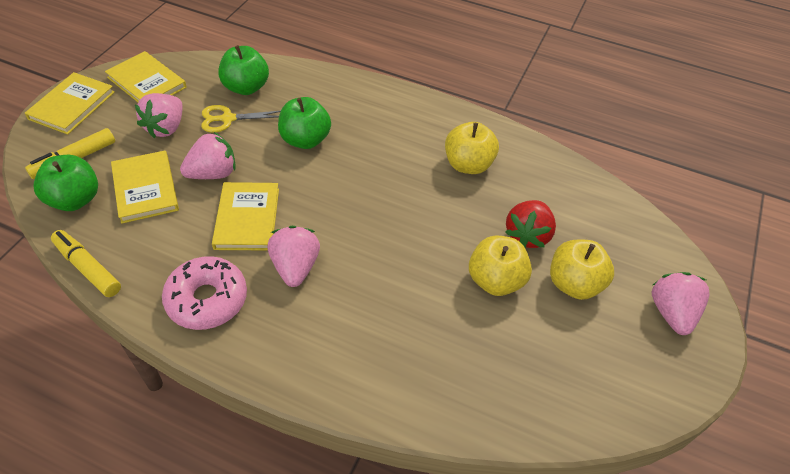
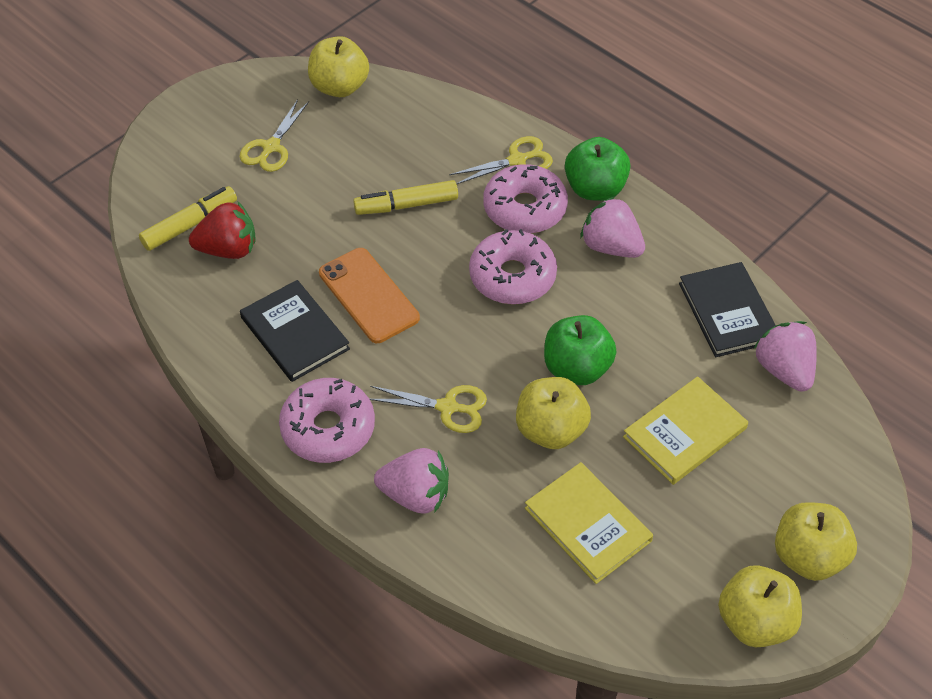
black book: none = 0 -> [240,280,350,382] [679,262,776,357] = 2
green apple: [34,155,98,211] [218,45,269,95] [278,97,331,149] = 3 -> [544,315,617,385] [565,137,631,201] = 2
orange phone: none = 0 -> [319,248,420,343] = 1
pink donut: [162,256,247,330] = 1 -> [279,378,375,463] [469,229,557,304] [483,164,568,234] = 3
pink strawberry: [135,93,183,138] [180,132,236,179] [268,226,320,287] [652,272,710,335] = 4 -> [374,448,449,514] [580,196,645,258] [753,321,817,392] = 3
yellow apple: [445,122,499,174] [469,236,532,296] [550,239,614,300] = 3 -> [308,36,369,97] [516,377,591,449] [718,565,802,647] [775,502,857,581] = 4
yellow book: [25,72,115,135] [105,51,187,102] [111,151,179,224] [212,182,279,250] = 4 -> [525,462,653,584] [623,376,748,485] = 2
yellow scissors: [201,105,281,132] = 1 -> [240,99,309,172] [370,385,487,433] [449,136,553,184] = 3

